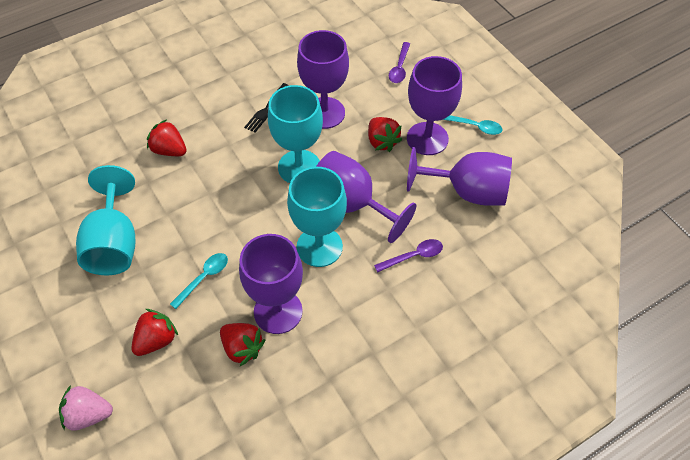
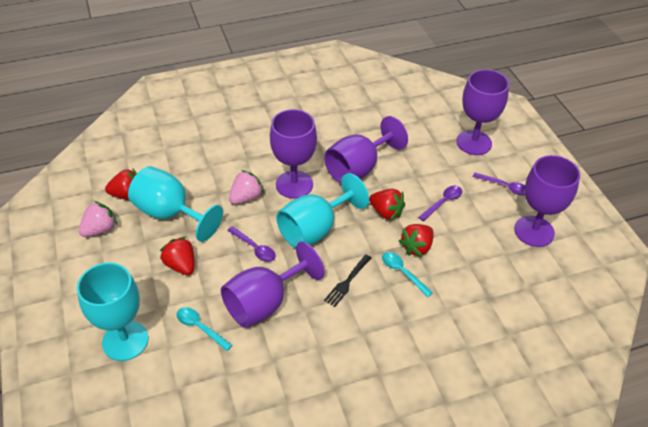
pink strawberry: [59,385,113,431] = 1 -> [79,201,117,237] [229,170,264,204] = 2
purple spoon: [374,239,443,272] [389,42,410,83] = 2 -> [227,226,276,262] [418,186,462,221] [473,172,525,196] = 3

